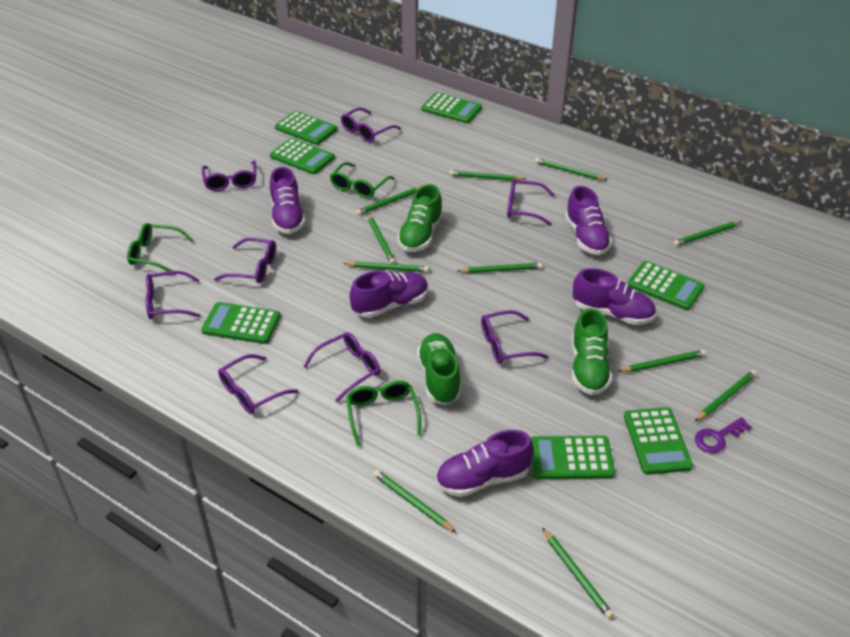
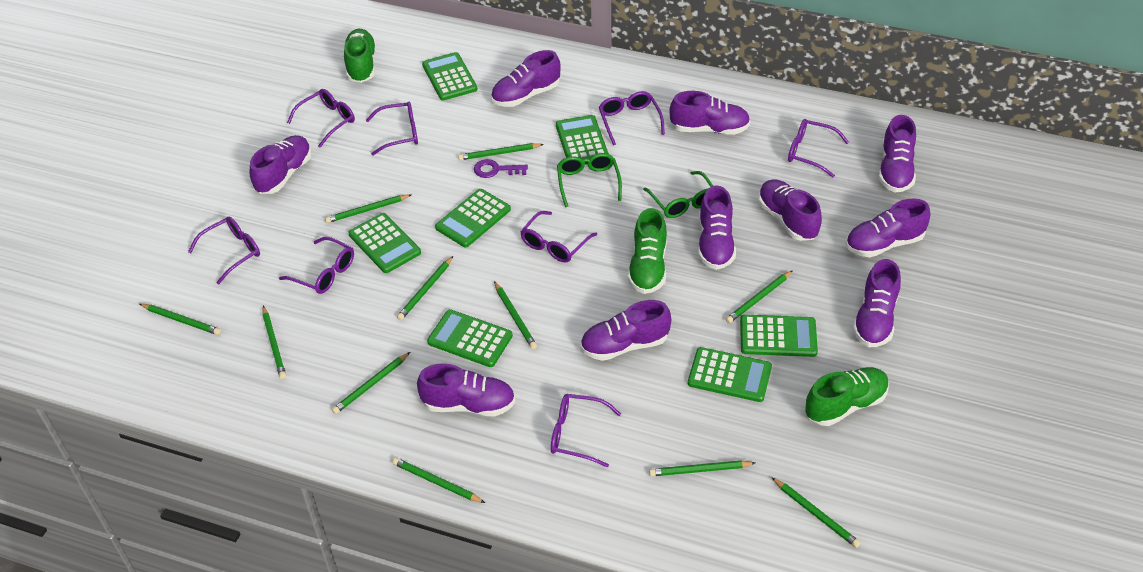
green glasses: [127,223,194,271] [330,162,395,198] [346,380,421,446] = 3 -> [557,153,622,207] [643,171,713,218] = 2
purple shoe: [270,167,306,234] [350,271,428,318] [436,430,534,497] [565,186,612,255] [573,268,656,325] = 5 -> [250,135,312,194] [417,363,515,417] [491,50,561,107] [580,300,671,361] [669,91,750,135] [698,185,736,270] [758,179,822,241] [846,198,930,257] [853,259,901,347] [879,115,916,192] = 10

